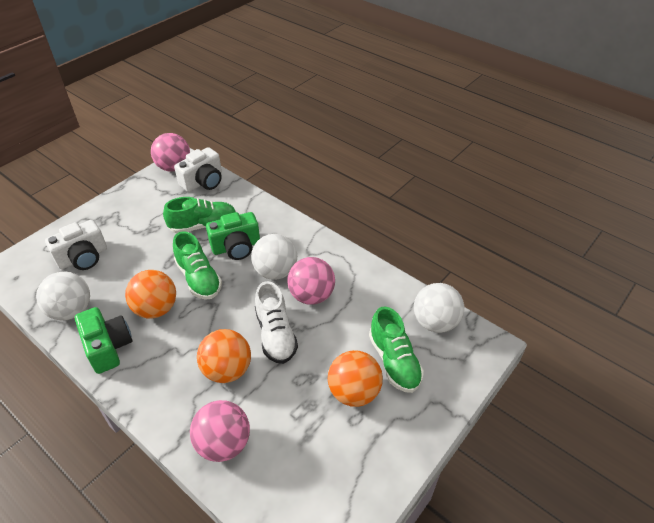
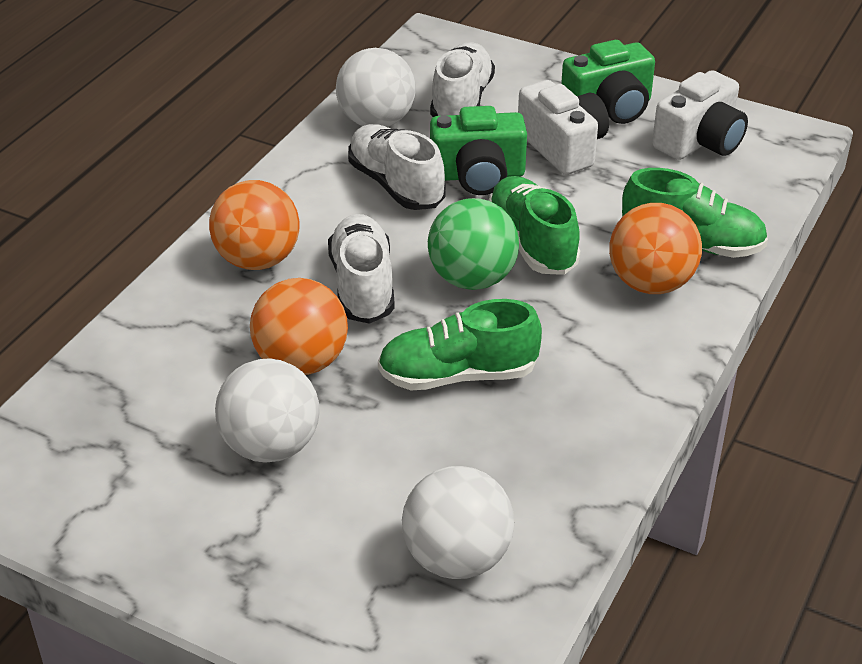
green ball: none = 0 -> [428,198,519,290] = 1
pink ball: [151,133,190,172] [190,400,250,462] [287,257,335,305] = 3 -> none = 0
white shoe: [255,281,298,364] = 1 -> [328,214,395,324] [348,124,446,210] [430,42,495,117] = 3

